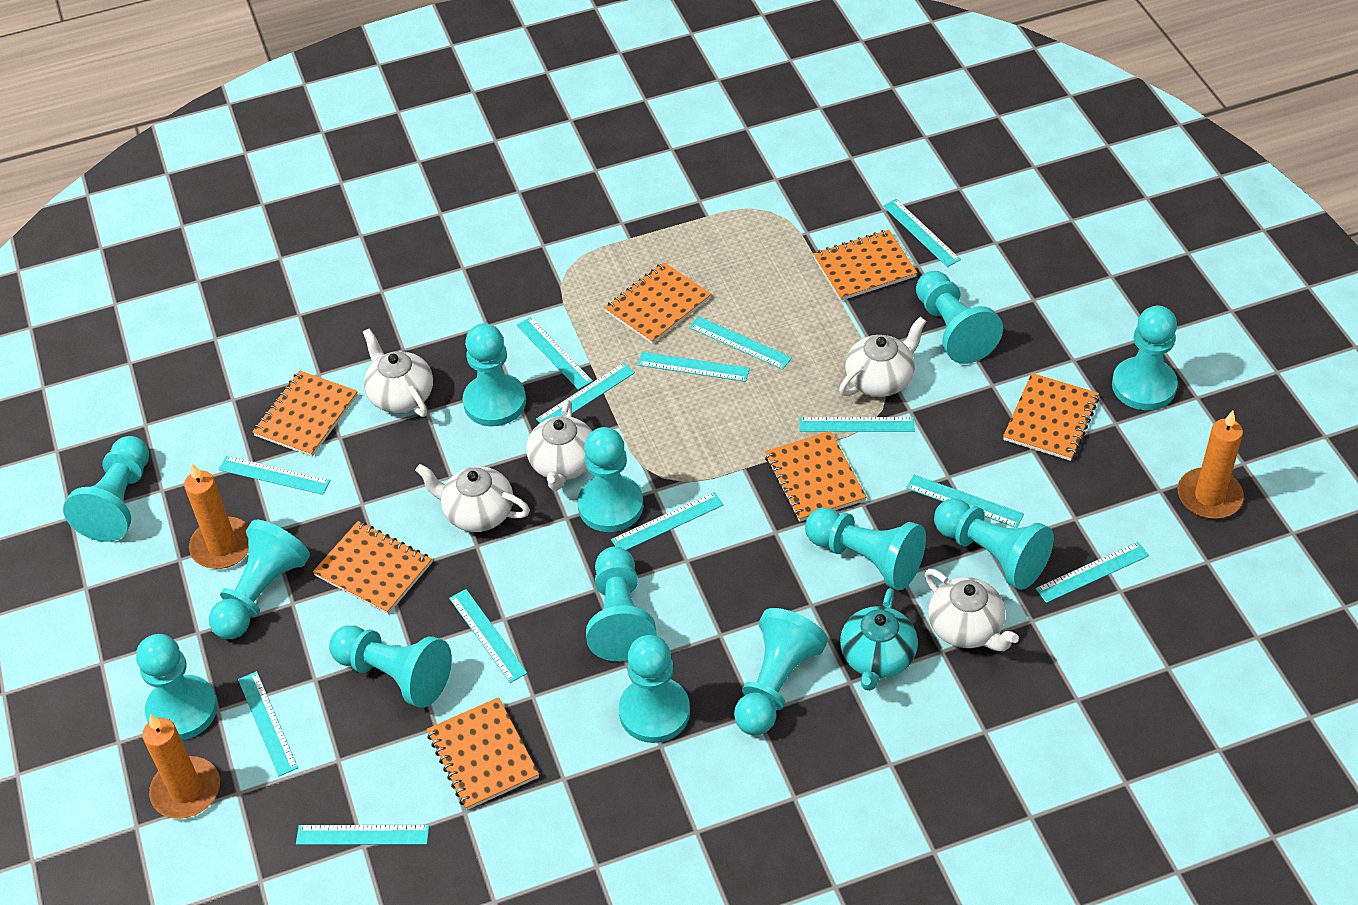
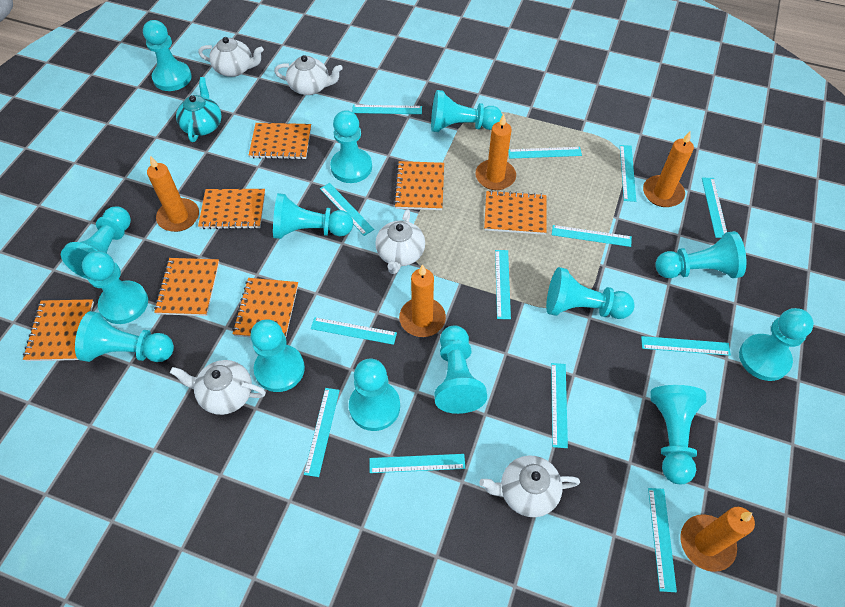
orange candle: [142,714,220,819] [184,463,249,569] [1177,411,1244,519] = 3 -> [147,156,199,232] [399,264,446,337] [475,114,516,190] [643,131,694,207] [680,507,755,572] = 5
turquoise pawn: [63,436,149,542] [136,634,218,740] [209,520,310,639] [329,625,452,708] [463,323,526,426] [577,427,643,532] [586,546,657,662] [619,635,690,743] [734,608,828,735] [805,508,926,590] [916,271,1003,364] [934,498,1054,590] [1112,306,1178,410] = 13 -> [61,207,131,279] [75,311,174,362] [82,251,148,324] [143,20,192,91] [250,319,305,392] [273,193,353,239] [330,110,372,183] [349,359,400,431] [431,90,502,132] [434,325,487,414] [546,267,635,319] [650,385,706,484] [655,231,746,278] [739,308,814,381] = 14

